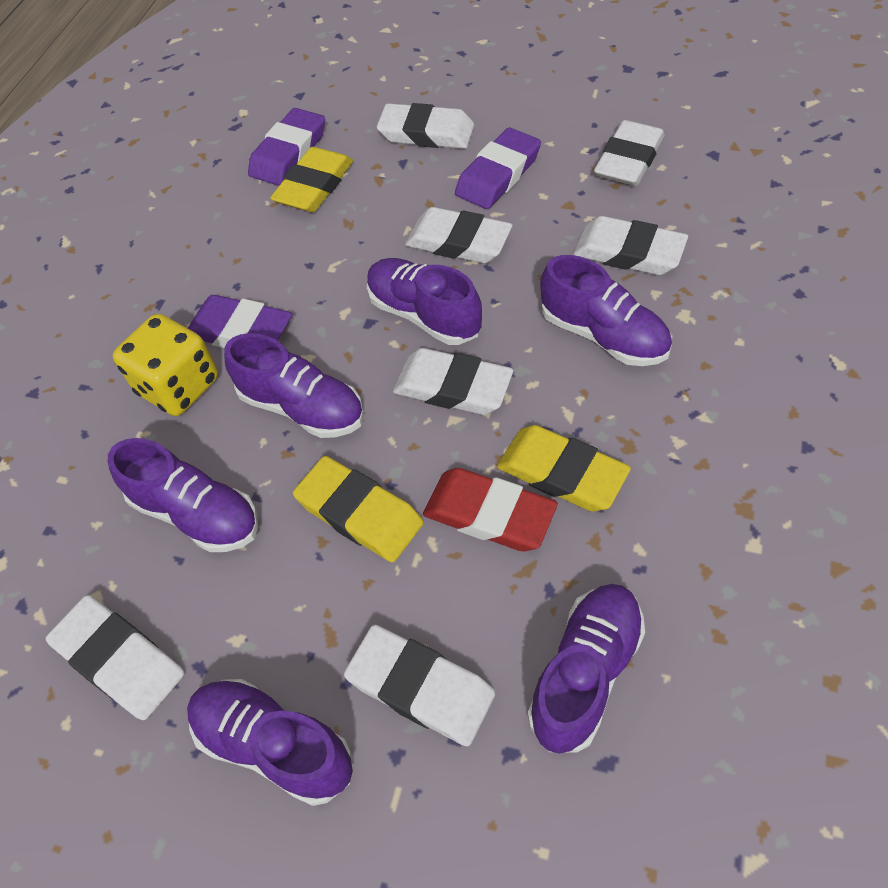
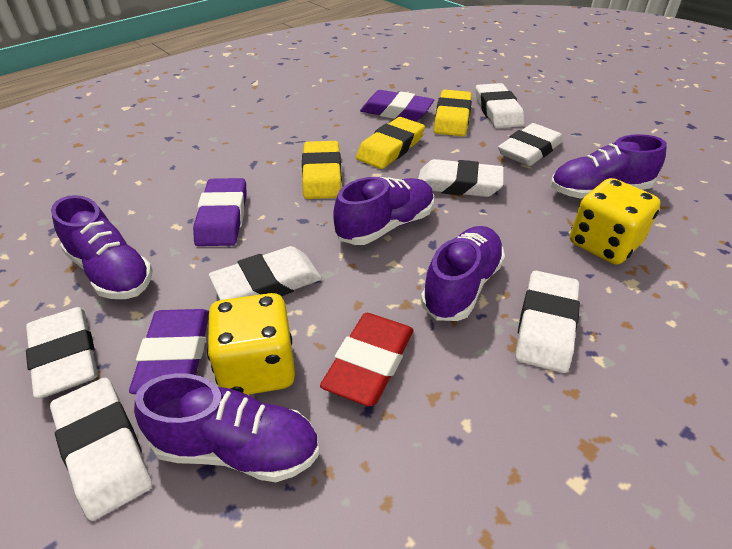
purple shoe: [108,438,258,552] [187,679,353,806] [224,333,364,438] [367,258,482,345] [528,584,645,754] [540,255,672,366] = 6 -> [51,195,153,299] [134,373,319,482] [334,177,434,245] [421,226,505,321] [551,134,667,199] = 5
yellow dice: [113,314,218,416] = 1 -> [207,293,295,395] [570,178,660,265] = 2

